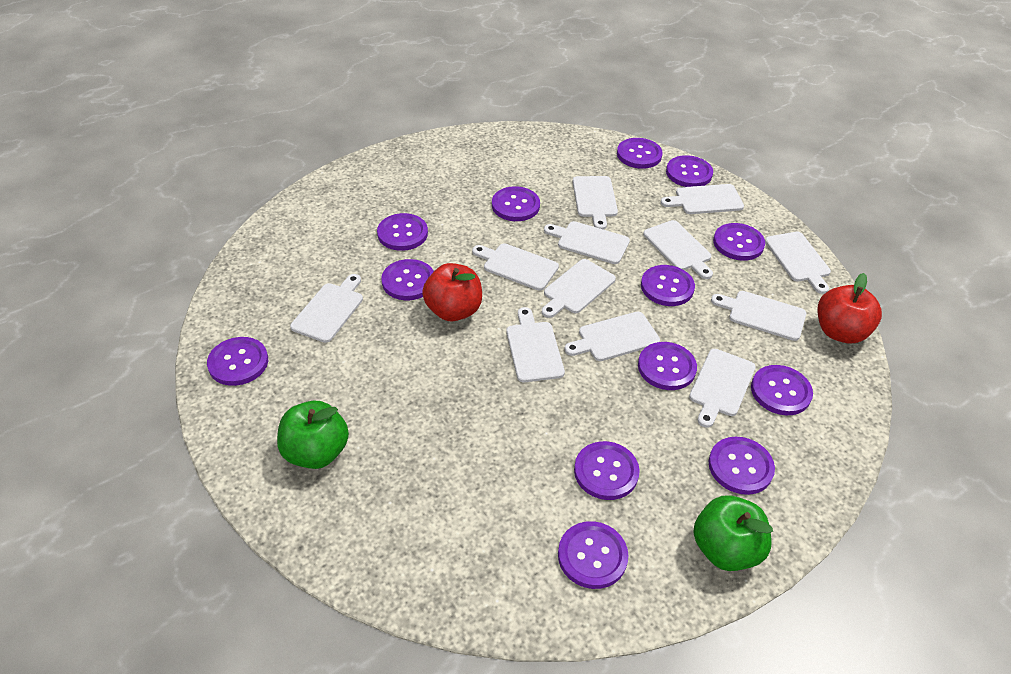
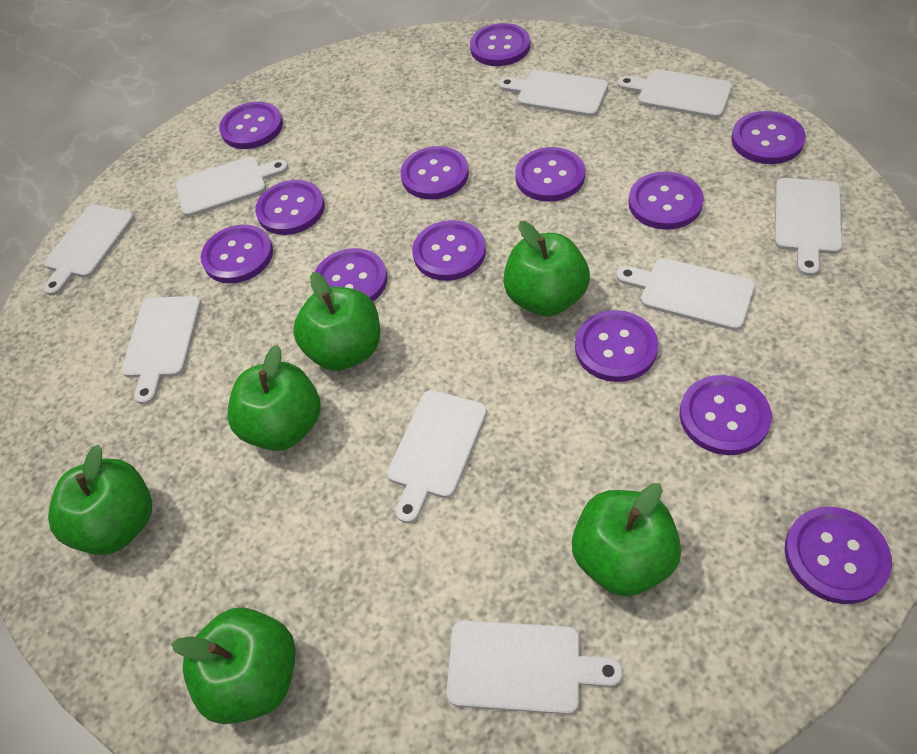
green apple: [277,401,349,469] [693,495,773,571] = 2 -> [48,445,152,555] [171,607,296,724] [227,345,321,451] [293,272,380,371] [503,221,590,316] [572,483,681,596] = 6
red apple: [422,263,482,321] [818,273,882,343] = 2 -> none = 0
white cutting board: [290,274,363,343] [472,243,559,291] [506,307,565,382] [541,259,616,318] [544,221,630,264] [564,312,660,361] [572,176,618,230] [643,220,713,279] [661,184,744,214] [689,349,756,428] [711,291,806,341] [765,232,831,294] = 12 -> [43,205,134,296] [121,296,201,405] [176,156,288,217] [387,390,487,524] [446,620,623,714] [498,70,608,117] [616,258,755,331] [618,69,732,118] [775,178,842,276] = 9

